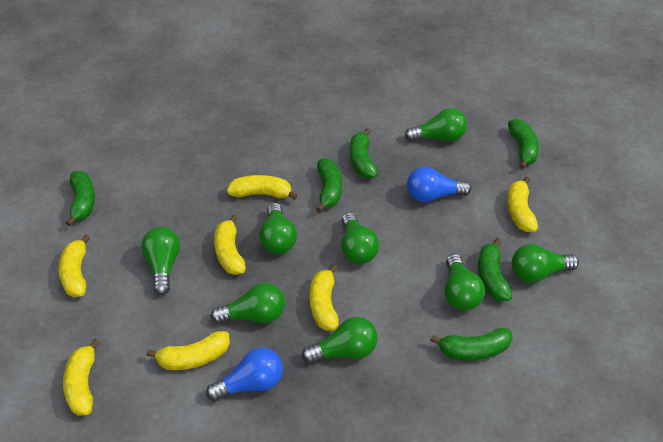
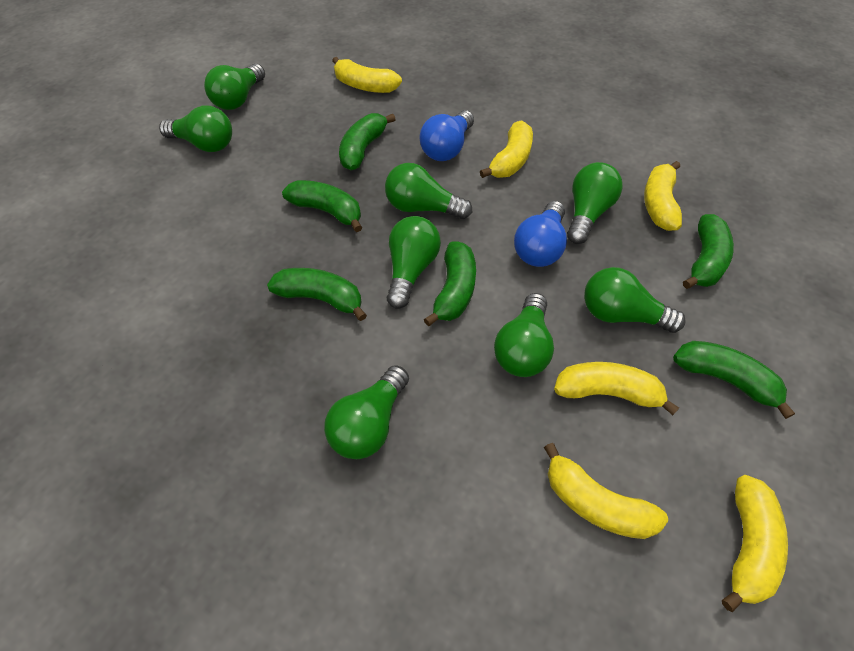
yellow banana: [58,235,90,297] [63,339,100,416] [147,331,230,370] [214,215,246,275] [227,175,298,200] [309,264,339,331] [507,177,538,232] = 7 -> [332,57,402,93] [480,120,533,178] [544,443,668,539] [554,362,679,415] [644,161,682,231] [722,475,788,612] = 6

